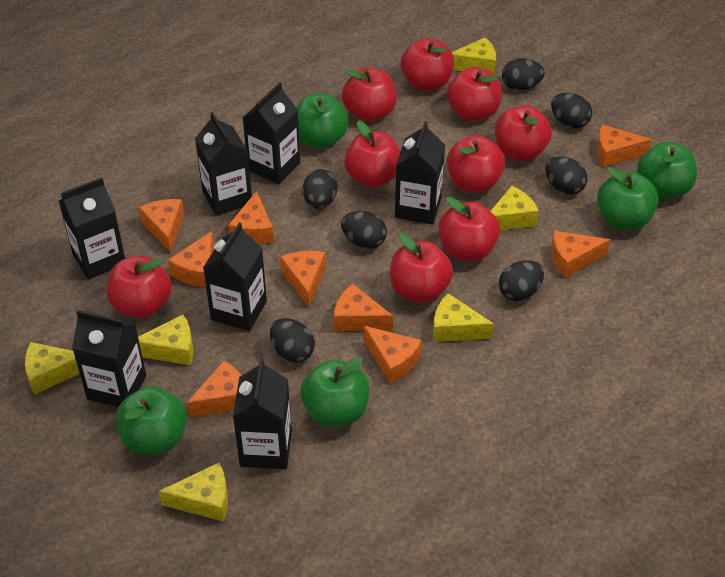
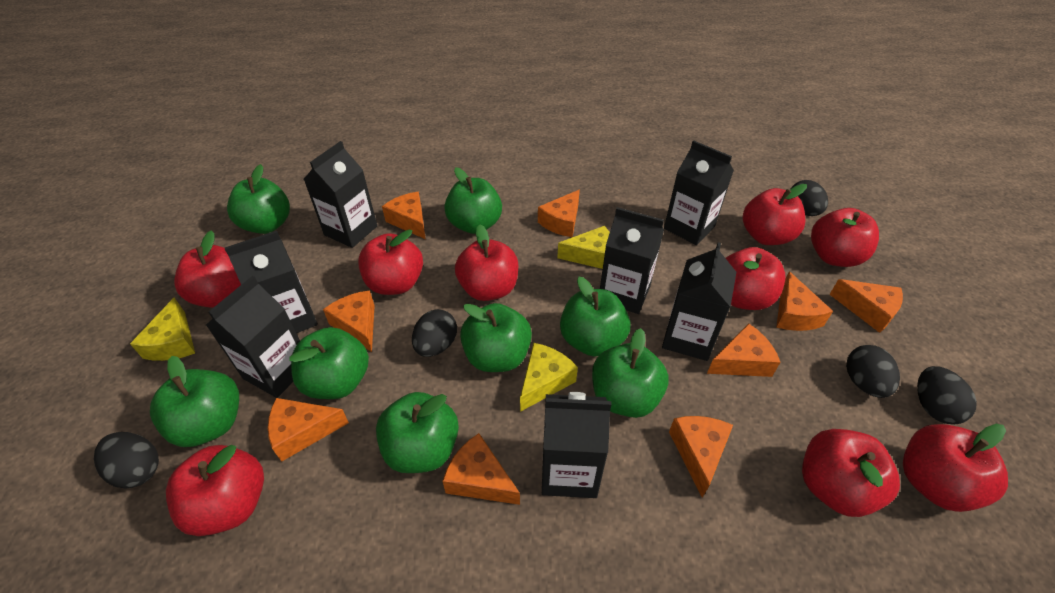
black egg: [270,318,315,363] [303,169,338,209] [341,211,387,249] [499,260,544,301] [502,58,545,90] [545,156,588,195] [551,93,592,128] = 7 -> [94,432,159,489] [412,309,457,357] [791,180,828,216] [846,345,900,398] [917,366,977,424] = 5
green apple: [116,386,187,455] [296,93,348,148] [300,357,369,427] [597,167,659,230] [637,142,697,199] = 5 -> [150,356,239,447] [227,164,290,234] [289,327,369,399] [376,392,459,473] [444,167,502,234] [460,303,532,372] [560,277,630,356] [592,328,668,418] = 8
yellow cheese: [25,342,80,395] [138,315,193,365] [158,463,228,522] [433,293,494,342] [452,38,496,74] [490,186,539,230] = 6 -> [130,298,195,361] [520,343,578,412] [557,226,610,269] = 3

